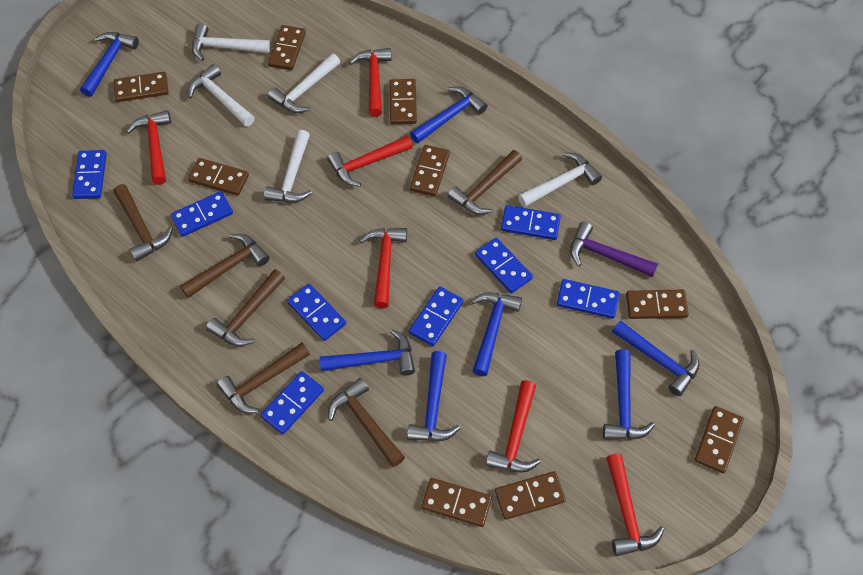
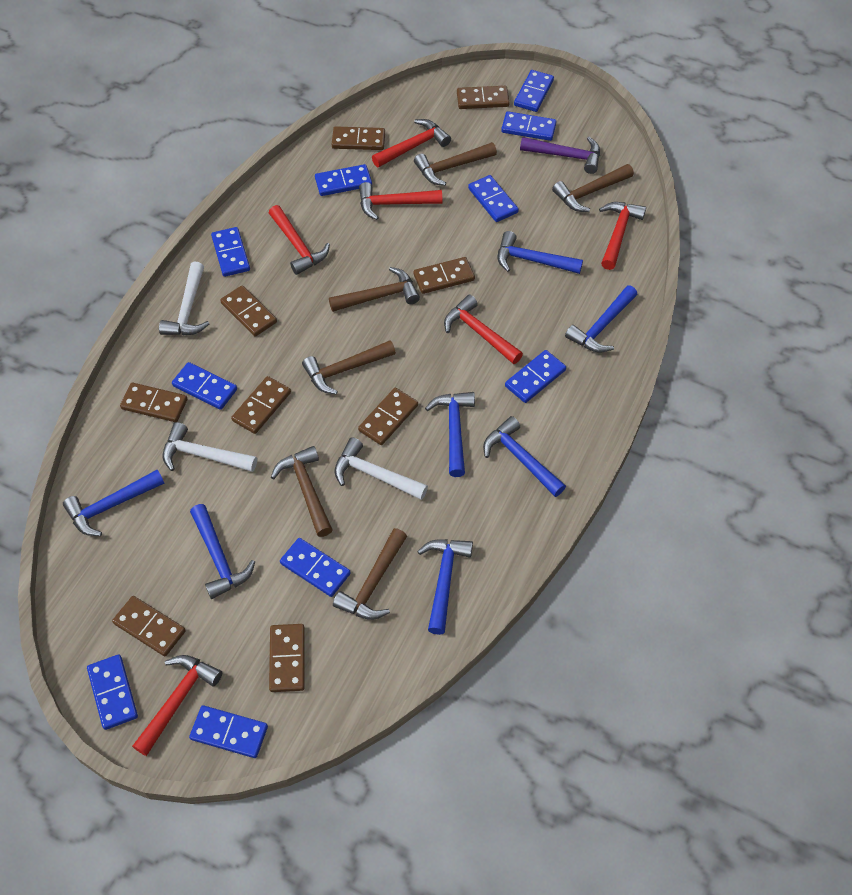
blue domino: [72,150,107,199] [171,191,233,237] [260,371,324,434] [287,284,346,341] [409,287,464,346] [475,238,533,294] [501,205,561,240] [557,279,620,319] = 8 -> [87,655,138,730] [172,362,237,410] [189,705,268,758] [211,227,250,277] [280,538,351,597] [315,164,372,196] [468,175,519,222] [501,111,557,141] [505,350,566,403] [514,70,554,112] = 10
white hammer: [188,64,255,127] [192,24,271,61] [264,130,312,202] [268,53,340,113] [518,152,602,207] = 5 -> [159,262,209,335] [163,422,257,472] [334,437,428,500] = 3

